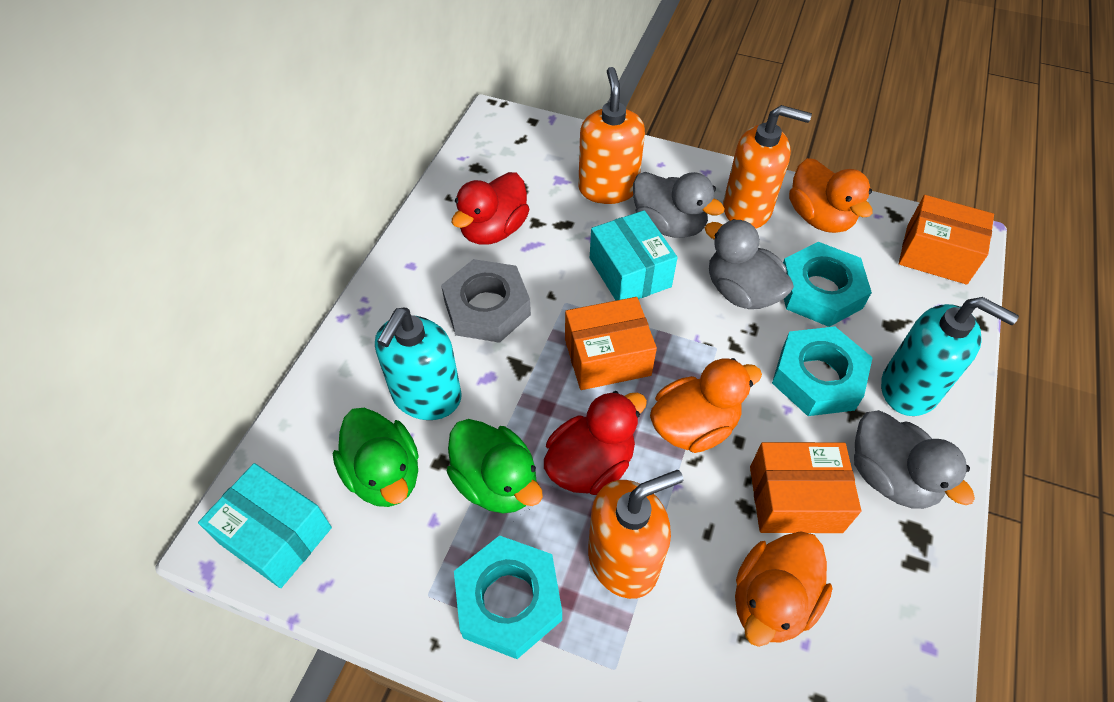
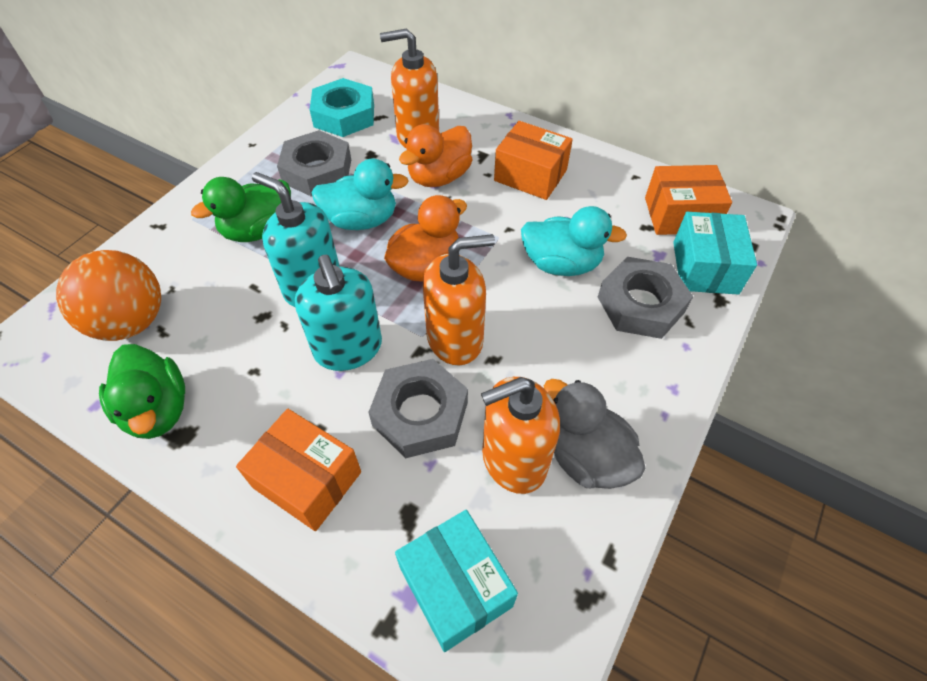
grey duck: [633,172,725,238] [705,219,794,309] [854,410,975,509] = 3 -> [544,379,646,489] = 1
grey nut: [441,259,531,343] = 1 -> [277,130,351,197] [368,359,468,458] [598,257,693,339] = 3
orange ball: none = 0 -> [56,250,161,341] = 1
orange duck: [650,358,762,453] [735,531,833,647] [789,158,872,233] = 3 -> [384,195,467,282] [399,124,472,187] = 2
red duck: [452,172,529,245] [544,391,647,495] = 2 -> none = 0
turquoise duck: none = 0 -> [312,158,409,230] [521,206,627,276] = 2
turquoise nut: [454,535,562,659] [772,326,873,416] [783,242,872,327] = 3 -> [310,78,374,137] = 1

